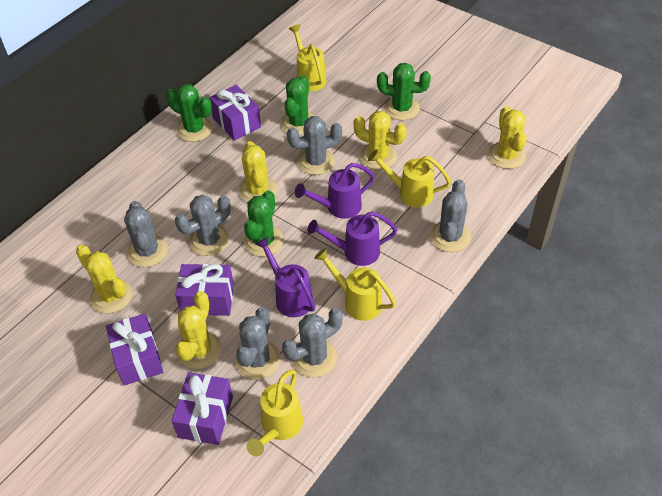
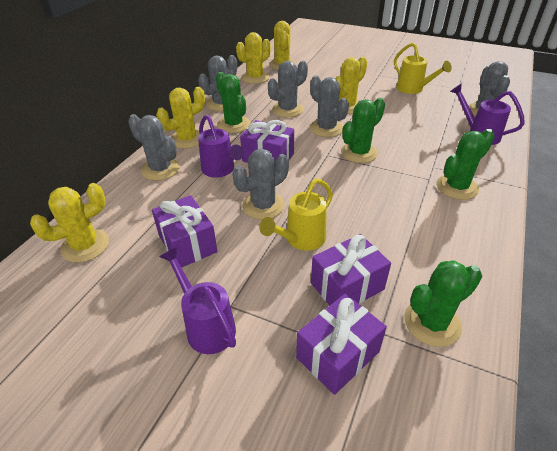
yellow watering can: [246,370,303,456] [289,24,327,91] [314,248,396,321] [368,149,451,208] = 4 -> [259,179,333,251] [394,43,452,94] = 2

